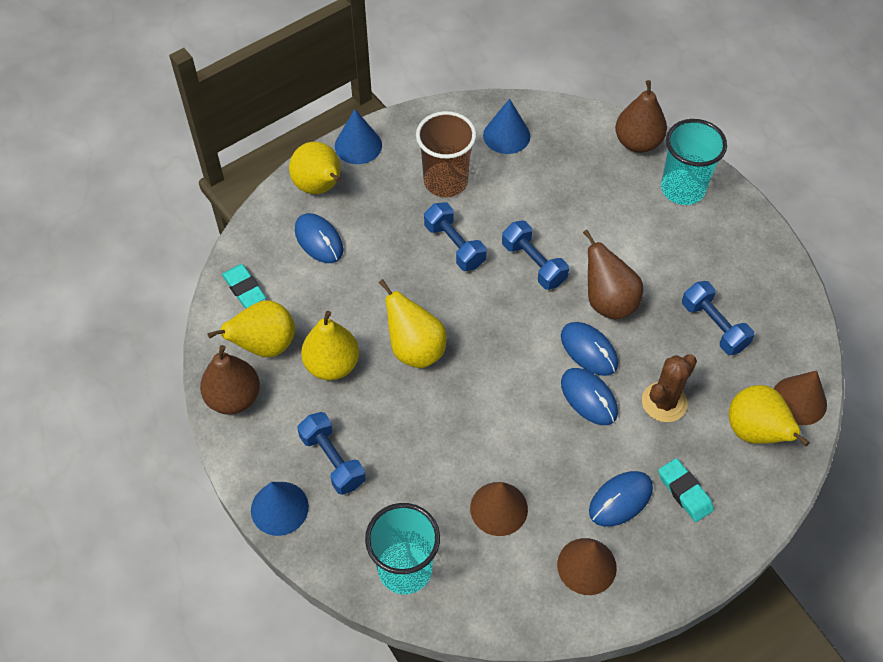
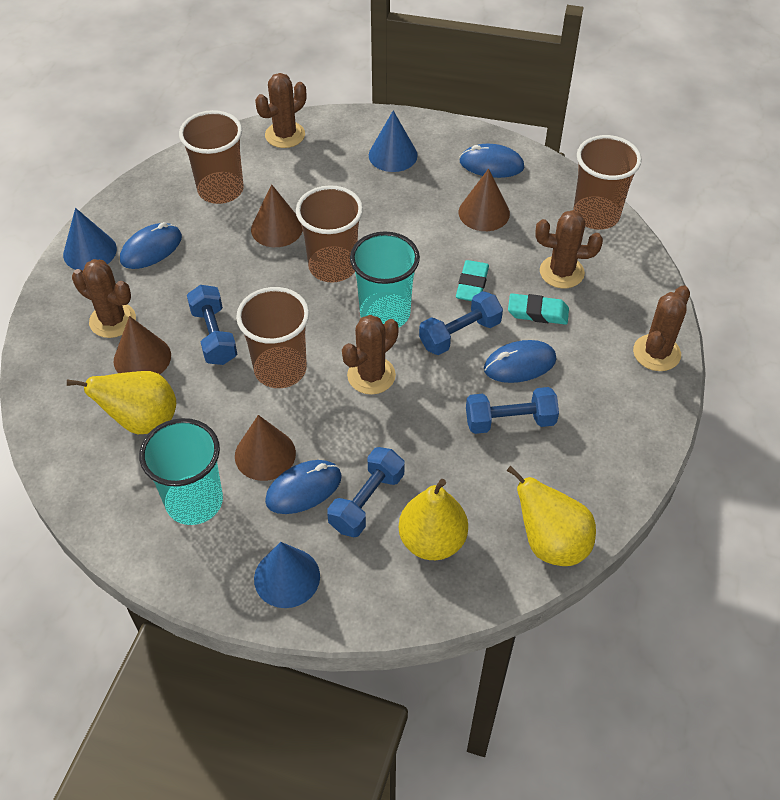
brown cactus: [642,354,697,422] = 1 -> [72,259,136,338] [255,73,306,148] [342,315,399,395] [535,210,603,288] [633,285,690,371] = 5
brown cone: [470,482,528,536] [557,538,617,595] [774,370,827,425] = 3 -> [114,316,171,374] [235,415,296,481] [251,184,303,247] [459,169,510,231] = 4
brown cup: [416,111,476,197] = 1 -> [179,110,244,204] [236,287,309,388] [296,185,363,282] [573,135,642,230] = 4
brown pear: [200,345,260,415] [583,230,643,320] [615,80,667,153] = 3 -> none = 0
yellow pear: [208,300,295,357] [289,142,341,194] [301,311,359,380] [379,279,447,368] [729,385,810,446] = 5 -> [67,371,176,434] [399,479,468,560] [506,465,596,566] = 3

